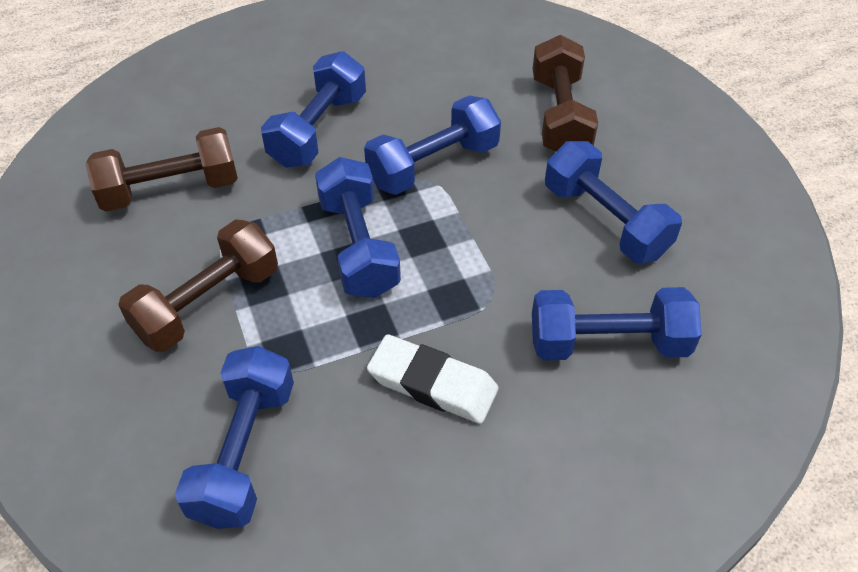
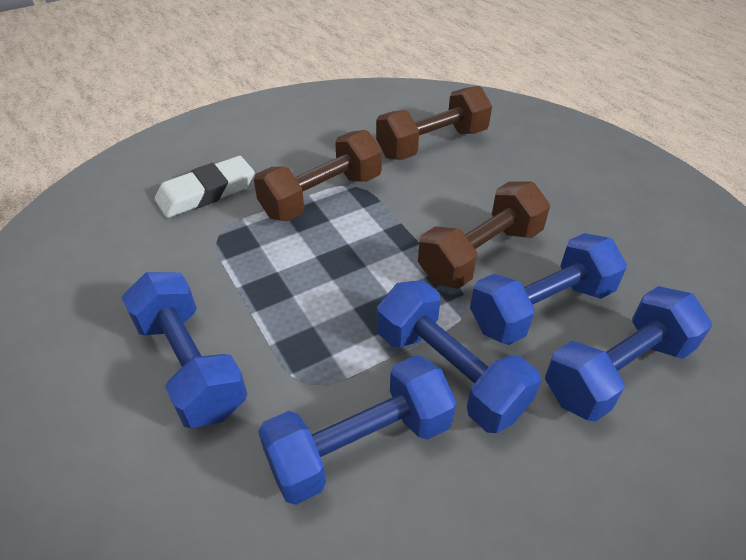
blue dumbbell: [175,346,294,529] [261,51,366,168] [315,157,401,298] [364,95,501,195] [532,287,702,360] [545,141,682,263] = 6 -> [121,272,247,428] [258,355,456,505] [377,280,541,433] [470,233,627,345] [545,286,712,422] = 5

